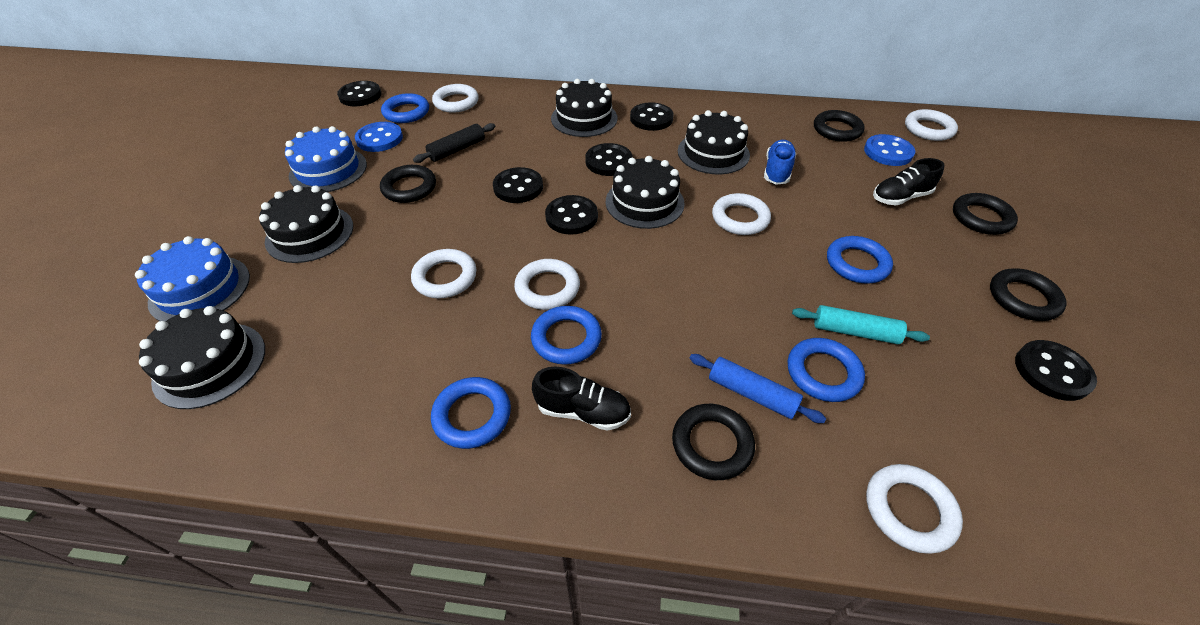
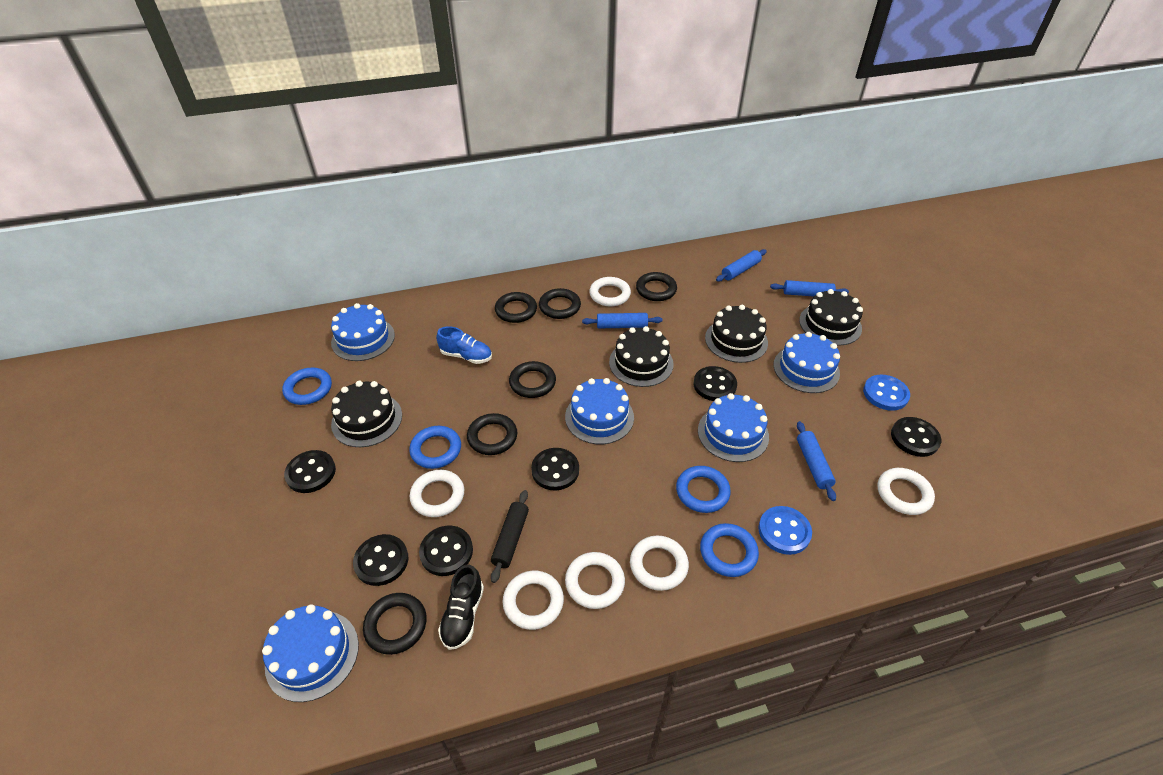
black cake: [139,306,265,409] [259,185,353,263] [551,79,618,137] [606,156,685,229] [678,110,750,174] = 5 -> [331,381,402,447] [609,326,674,387] [705,305,768,363] [799,289,863,346] = 4
black ring: [380,165,436,203] [672,404,755,480] [814,110,865,142] [953,193,1018,235] [990,268,1067,321] = 5 -> [363,593,427,655] [467,413,517,455] [495,292,537,323] [509,361,556,398] [539,288,581,319] [636,272,677,301] = 6
black shoe: [532,367,631,431] [873,158,945,206] = 2 -> [438,564,484,650] = 1
blue cake: [135,236,250,321] [285,126,367,192] = 2 -> [262,604,359,702] [331,303,395,361] [565,378,634,444] [698,393,769,462] [773,332,840,393] = 5
blue ring: [381,93,429,123] [431,377,511,449] [531,306,602,365] [788,338,865,402] [827,236,893,284] = 5 -> [282,368,332,405] [409,426,461,469] [676,466,731,513] [700,523,759,577] = 4
blue rolling pin: [689,354,826,423] = 1 -> [582,313,663,328] [716,249,767,282] [770,280,849,297] [797,421,836,501] = 4
turquoise rolling pin: [792,305,930,344] = 1 -> none = 0

